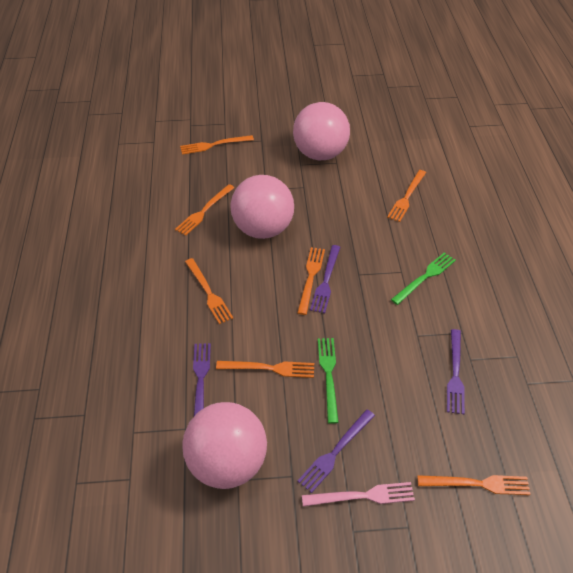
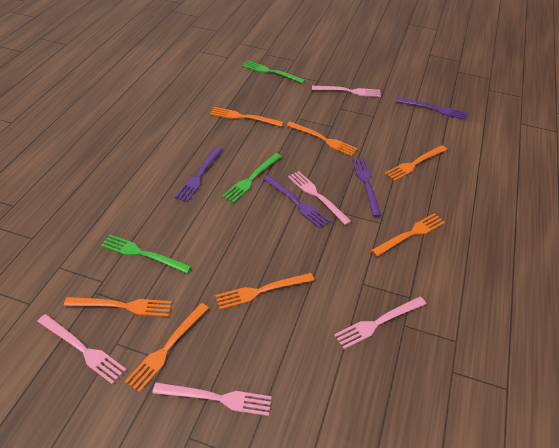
green fork: [318,338,339,424] [391,252,456,305] = 2 -> [101,235,192,273] [222,153,282,203] [242,60,305,83] = 3
pink ball: [182,402,267,489] [231,175,294,239] [293,102,350,160] = 3 -> none = 0
pink fork: [302,482,415,507] = 1 -> [37,314,127,384] [152,382,272,416] [288,171,351,225] [312,86,381,97] [334,296,426,349] = 5

